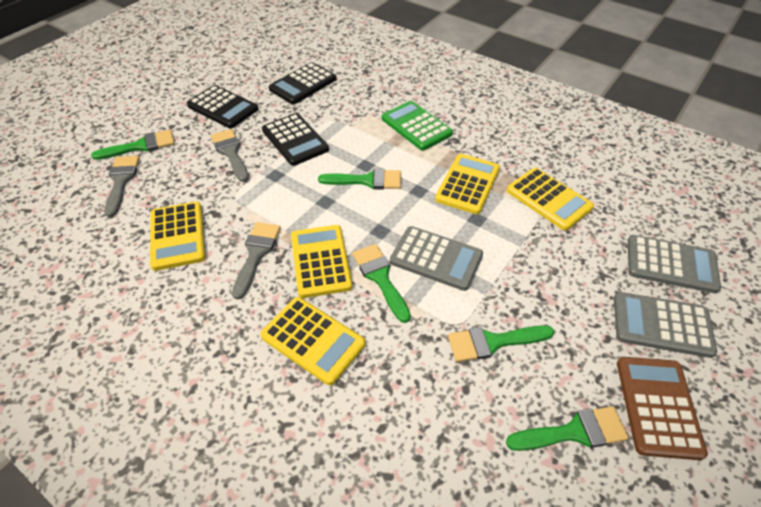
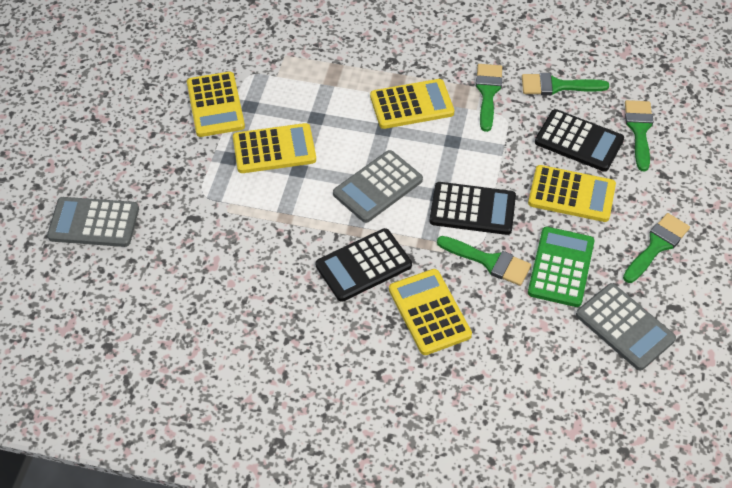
brown calculator: [617,357,708,460] = 1 -> none = 0
grey brush: [105,156,140,217] [211,129,249,182] [232,222,281,300] = 3 -> none = 0

